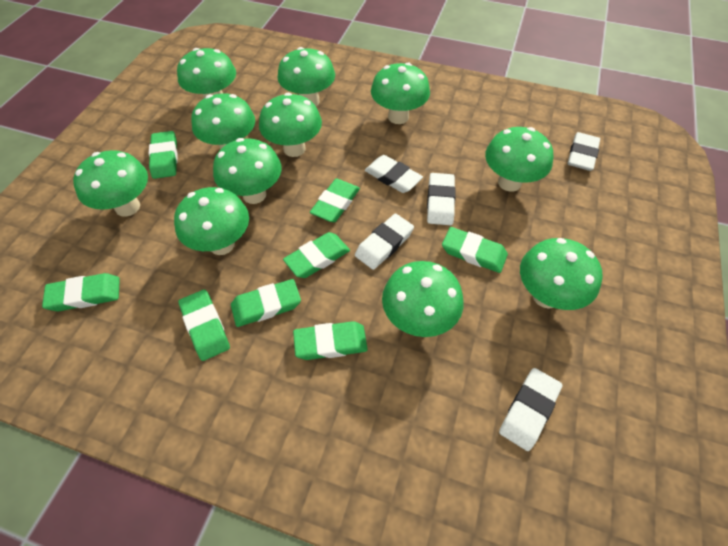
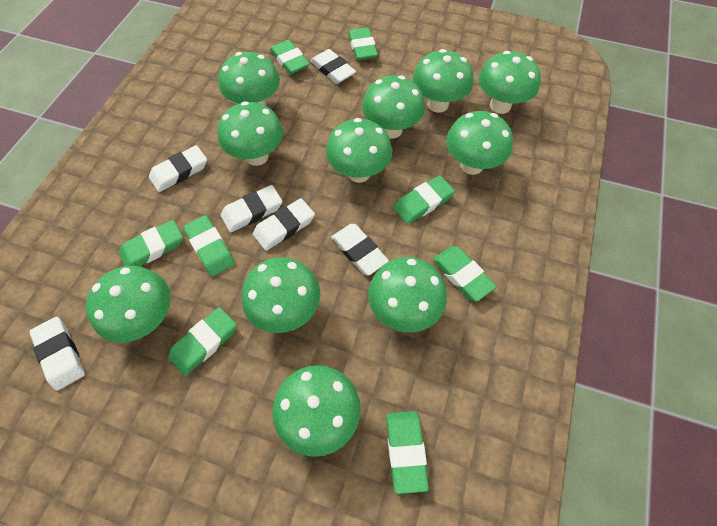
white eraser: [355,214,414,270] [365,155,423,193] [427,173,456,225] [499,368,562,451] [568,132,600,171] = 5 -> [29,317,85,391] [149,145,207,192] [221,185,282,232] [253,198,315,251] [311,49,356,84] [331,224,389,276] = 6

